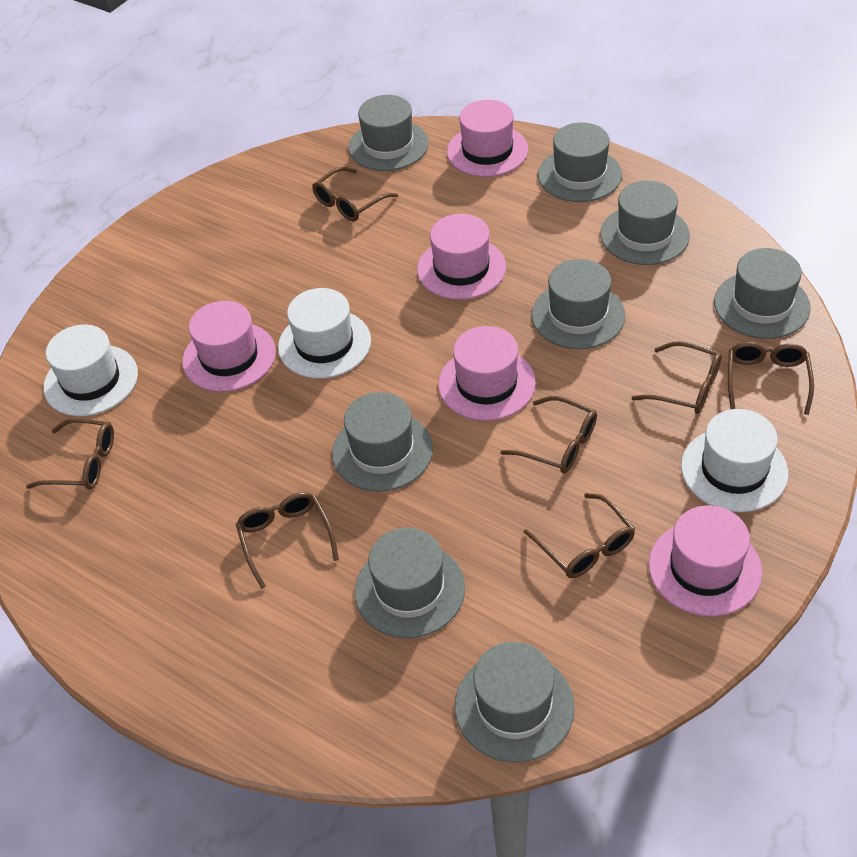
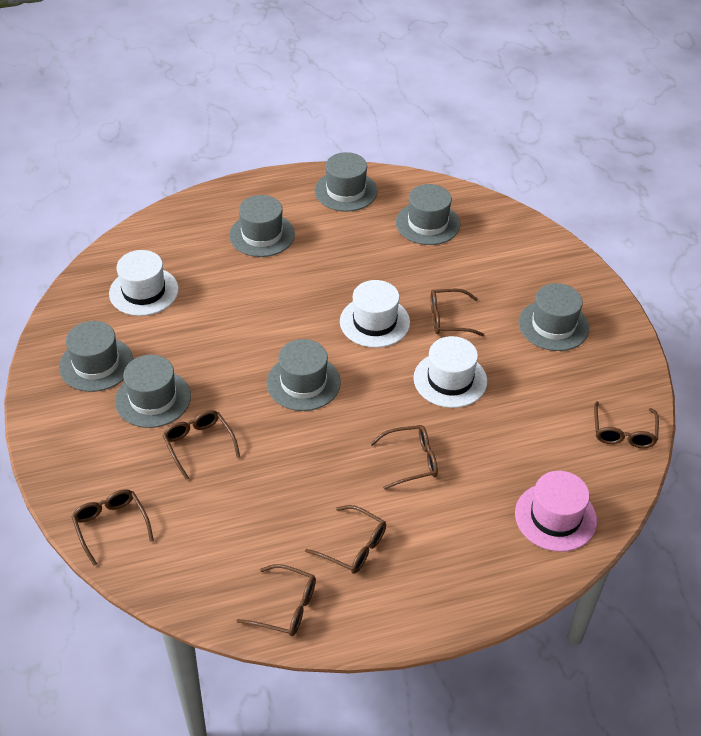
grey hat: [332,392,433,491] [349,95,429,171] [355,528,465,638] [455,642,575,762] [531,259,626,349] [538,122,622,202] [600,181,690,265] [714,248,811,339] = 8 -> [59,321,133,392] [115,355,191,428] [229,195,295,257] [266,339,341,411] [315,152,377,212] [396,184,460,245] [518,283,589,351] = 7
pink hat: [182,301,276,392] [417,214,506,300] [438,326,536,421] [447,100,528,177] [649,505,762,616] = 5 -> [515,471,597,552] = 1

